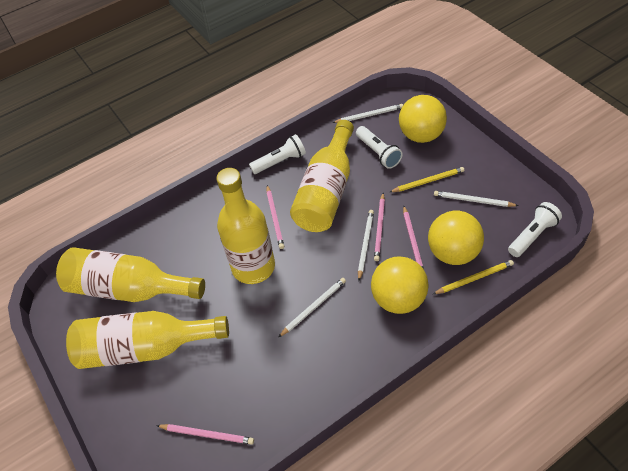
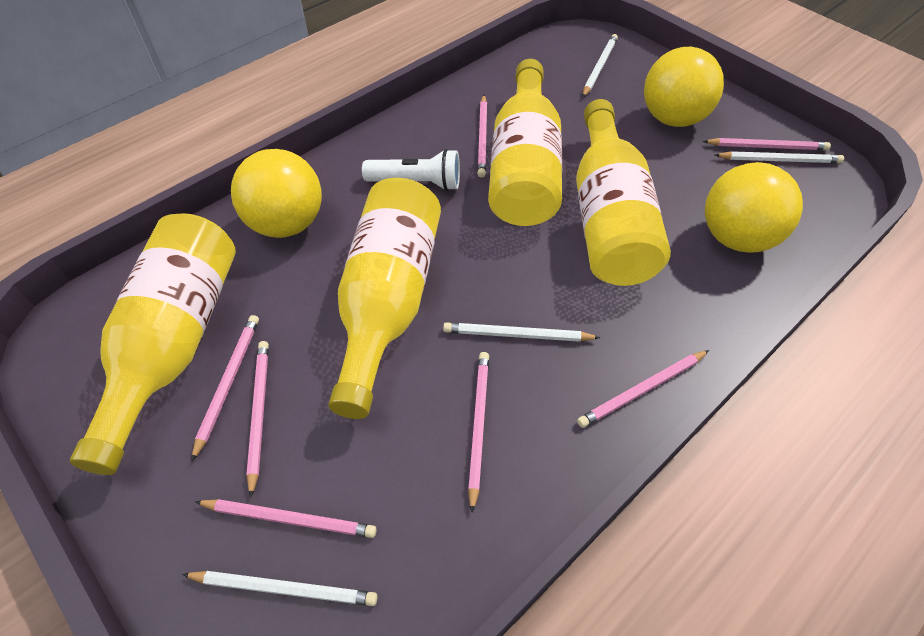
pink pencil: [156,424,254,445] [266,185,284,249] [374,193,385,261] [403,206,424,269] = 4 -> [191,315,259,462] [195,499,377,538] [246,341,269,498] [468,352,489,513] [477,95,487,178] [577,350,709,428] [703,138,831,150] = 7
white flashlight: [249,134,306,174] [356,126,402,169] [508,202,562,257] = 3 -> [362,149,460,191] = 1
yellow pencil: [390,167,464,192] [433,260,514,294] = 2 -> none = 0

